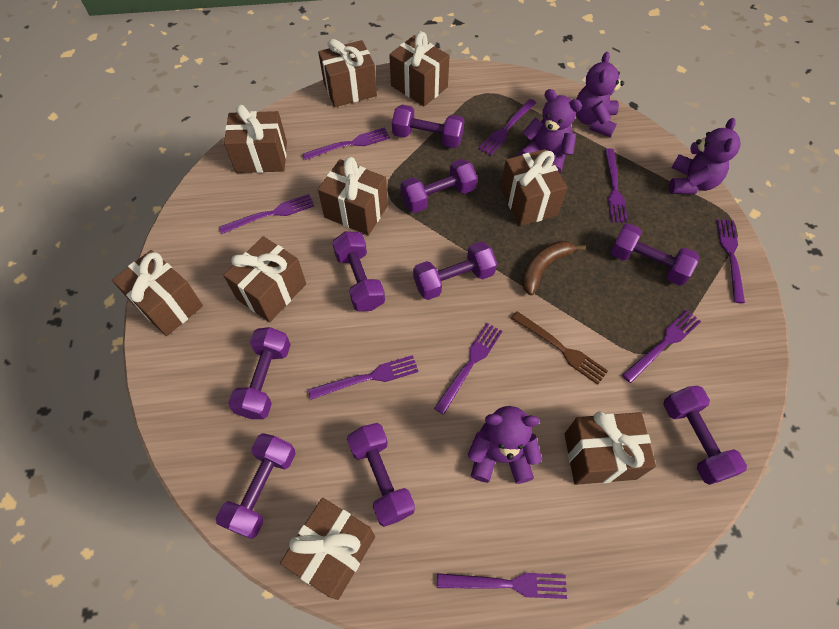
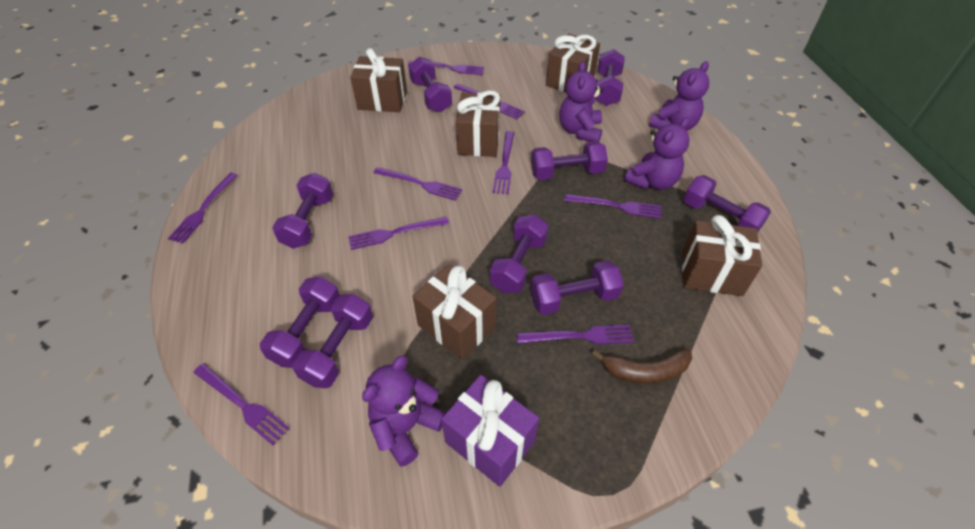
brown fork: [511,311,608,385] = 1 -> none = 0
brown gift: [112,250,203,336] [223,236,306,322] [224,105,287,173] [280,498,375,600] [318,39,377,107] [318,157,388,235] [389,32,450,106] [500,149,567,226] [564,412,656,485] = 9 -> [350,48,407,112] [412,264,497,360] [456,91,501,157] [546,34,600,93] [682,215,762,296] = 5
purple gift: none = 0 -> [441,375,539,487] = 1

